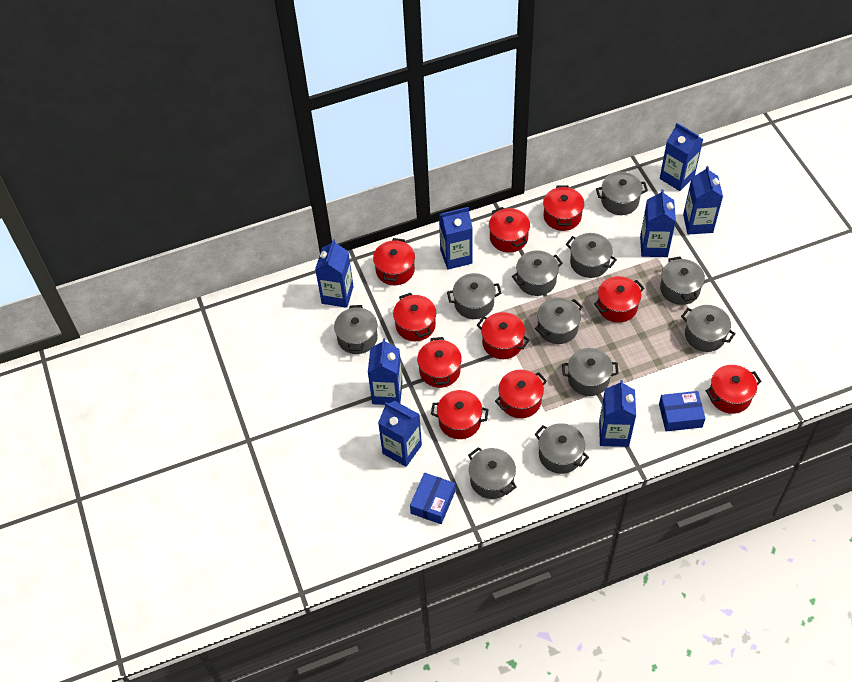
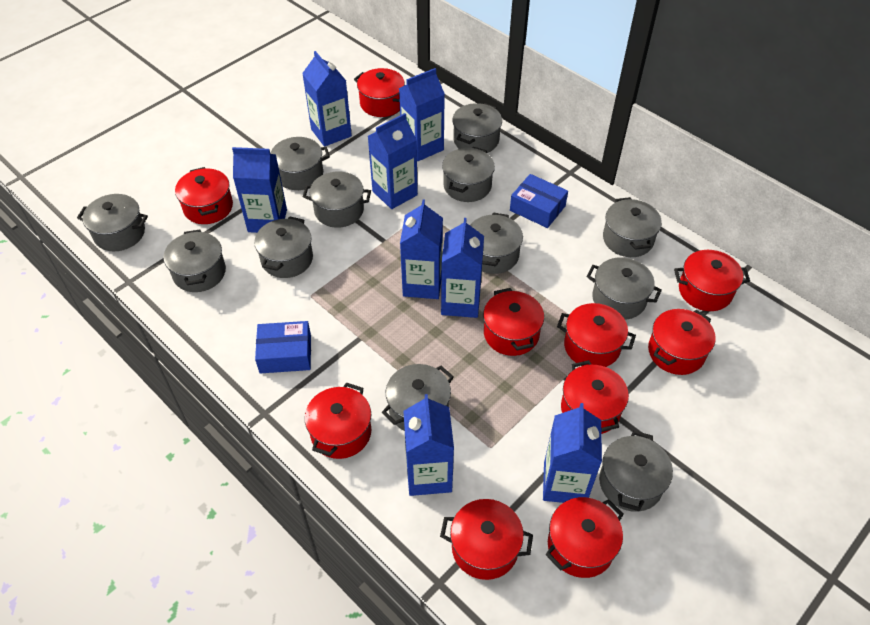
grey pot: [334,305,378,354] [447,273,502,319] [468,447,517,499] [512,250,563,296] [535,297,583,344] [535,423,589,474] [562,348,619,396] [566,233,617,278] [596,172,648,215] [660,256,705,305] [681,305,736,352] = 11 -> [77,194,148,251] [163,229,226,292] [254,217,313,278] [271,137,330,190] [303,172,371,228] [382,364,454,431] [442,147,495,202] [452,103,502,153] [470,212,523,274] [586,257,662,320] [599,431,673,512] [603,197,662,257] = 12

